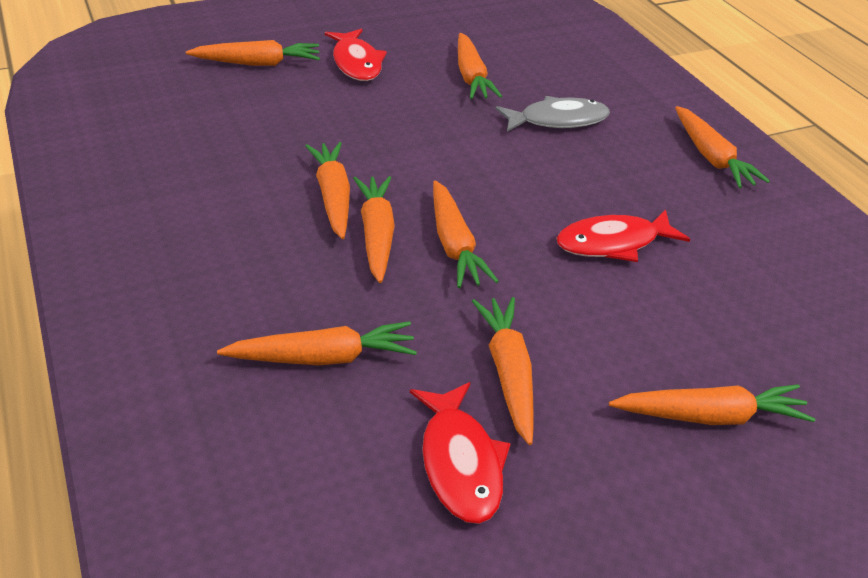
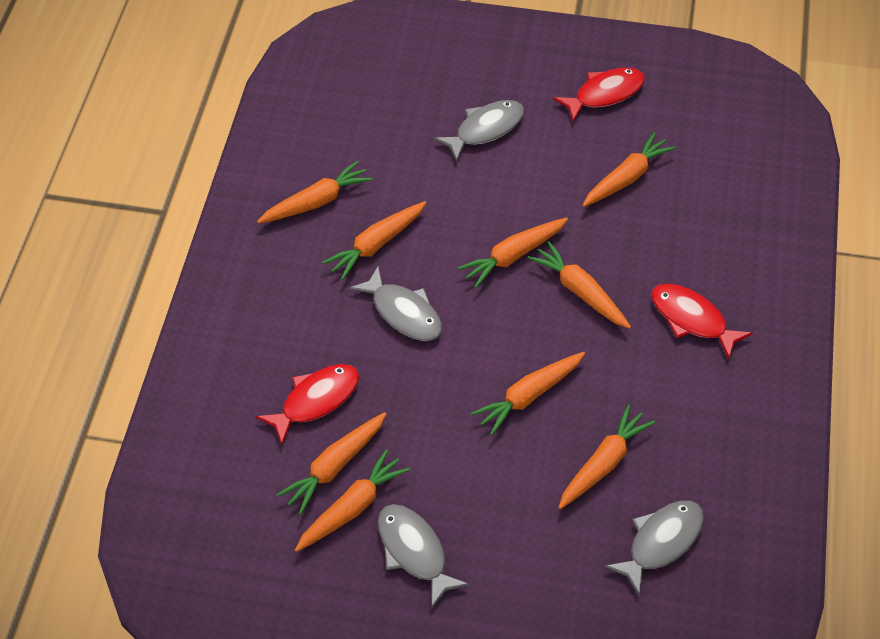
grey fish: [495,96,610,132] = 1 -> [349,266,442,341] [378,504,470,609] [434,100,524,162] [605,501,704,595] = 4

